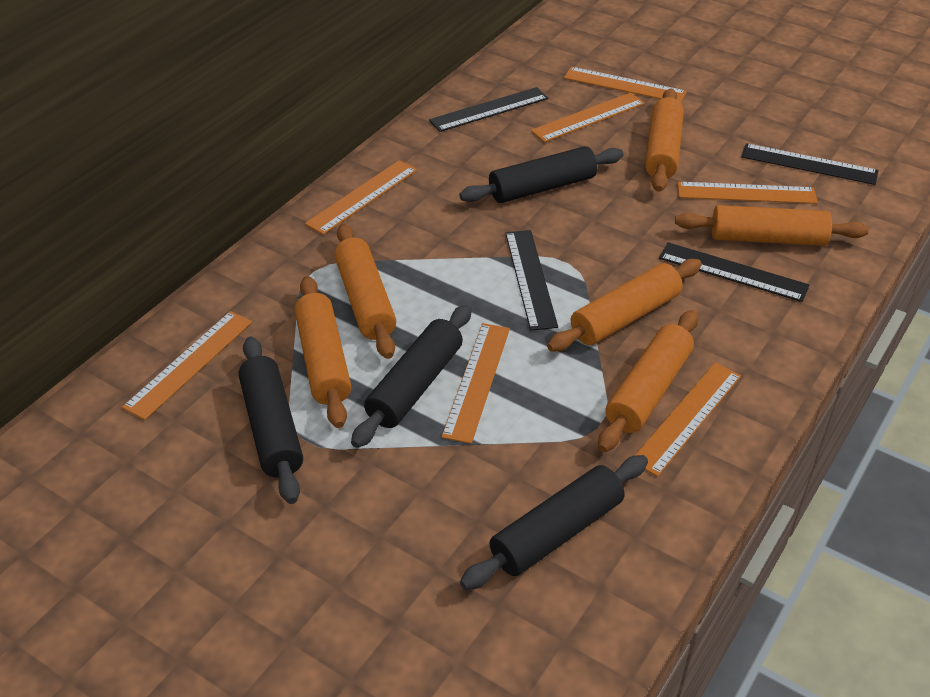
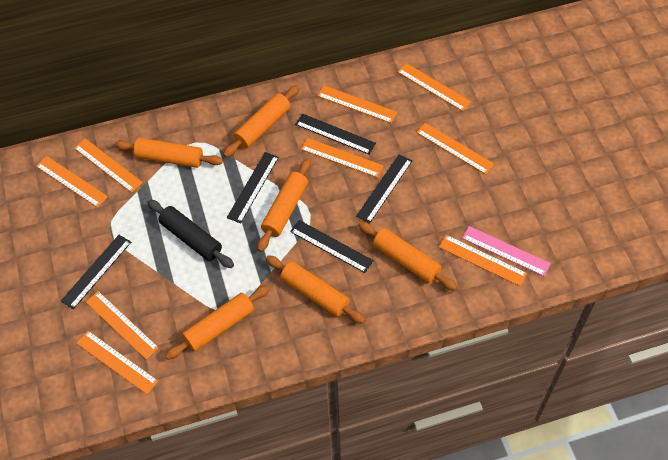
black rolling pin: [238,337,303,504] [351,304,472,448] [459,146,624,203] [460,455,648,590] = 4 -> [147,200,234,268] = 1
black ruler: [429,87,548,132] [505,230,558,331] [659,242,810,302] [741,143,878,185] = 4 -> [61,235,131,309] [227,152,279,223] [290,220,374,273] [295,114,376,154] [356,154,412,223] = 5
orange ruler: [122,311,252,420] [305,160,417,235] [441,323,510,444] [531,92,645,142] [564,67,687,103] [635,363,741,477] [678,182,818,204] = 7 -> [36,156,108,208] [74,138,143,193] [76,331,158,394] [86,291,159,359] [301,138,384,178] [317,85,397,123] [397,63,471,111] [416,123,494,174] [439,235,527,286] = 9
pink ruler: none = 0 -> [462,226,551,276] = 1

